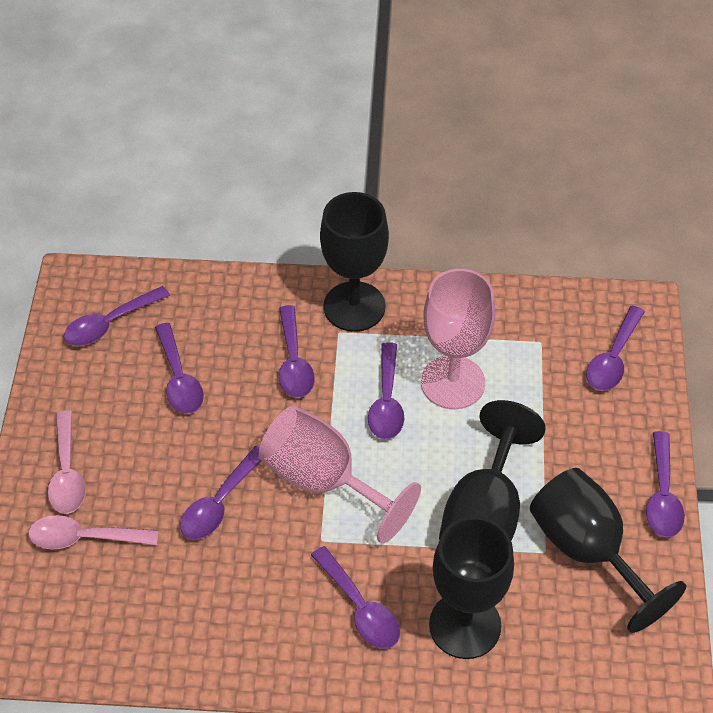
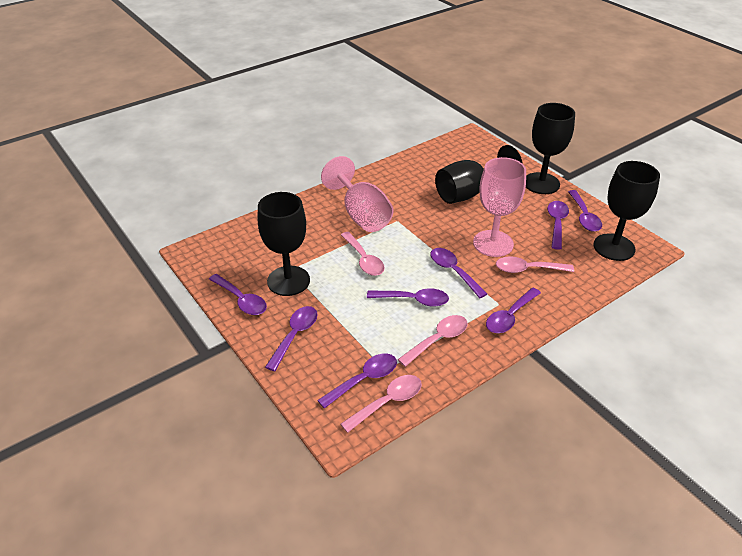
pink spoon: [28,515,159,549] [48,410,86,514] = 2 -> [340,375,422,433] [341,232,385,276] [397,315,468,367] [496,256,574,273] = 4

